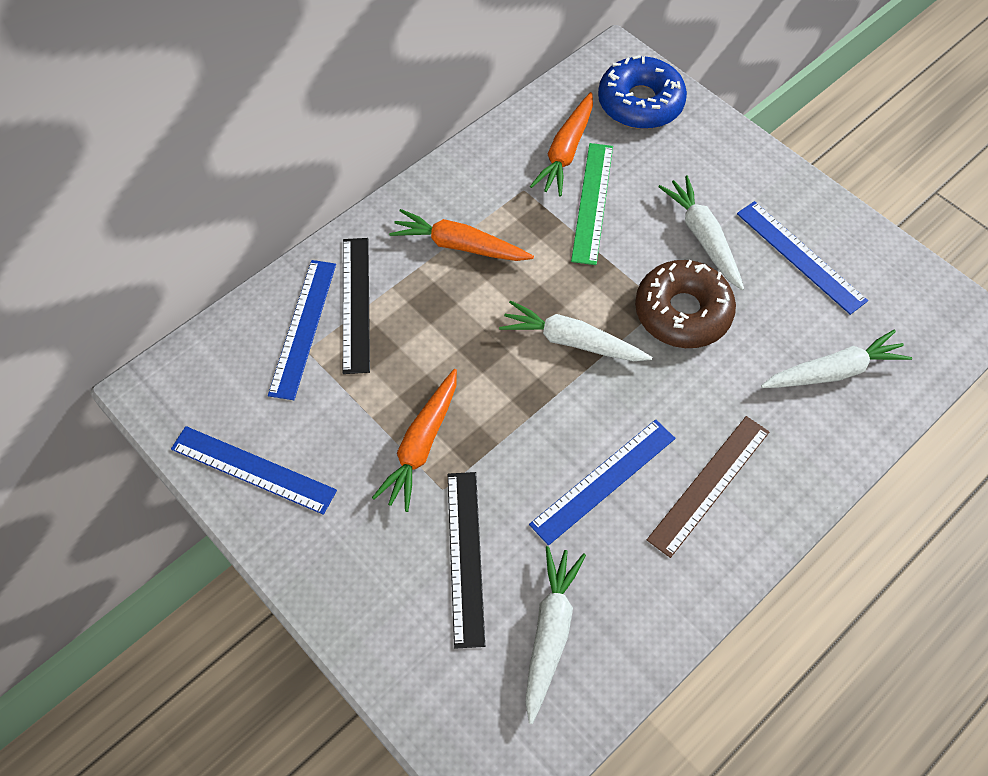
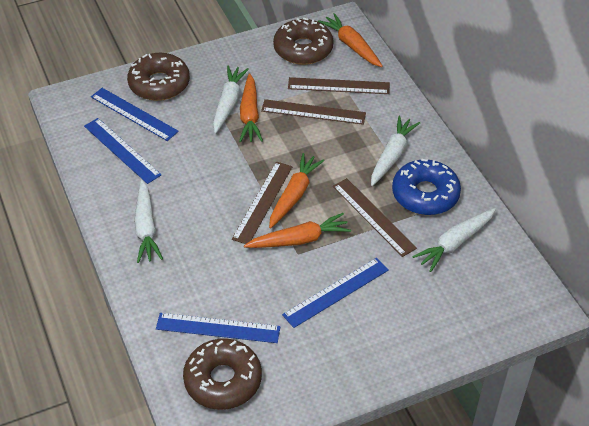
black ruler: [343,238,370,374] [447,472,485,649] = 2 -> none = 0
brown donut: [635,260,736,348] = 1 -> [127,53,190,101] [183,339,262,410] [273,18,334,65] = 3
brown ruler: [647,416,769,558] = 1 -> [232,161,293,244] [261,99,366,125] [288,77,390,94] [333,178,417,257] = 4
green ruler: [571,143,613,265] = 1 -> none = 0
orange carrot: [372,369,457,512] [389,209,534,261] [530,92,593,196] = 3 -> [239,73,263,143] [244,213,351,248] [269,153,325,228] [318,13,383,67] = 4

